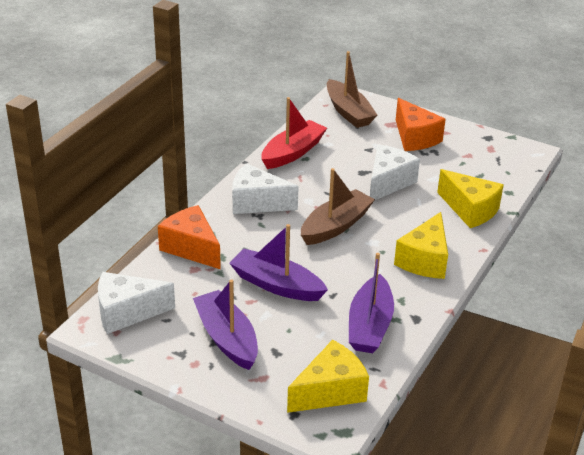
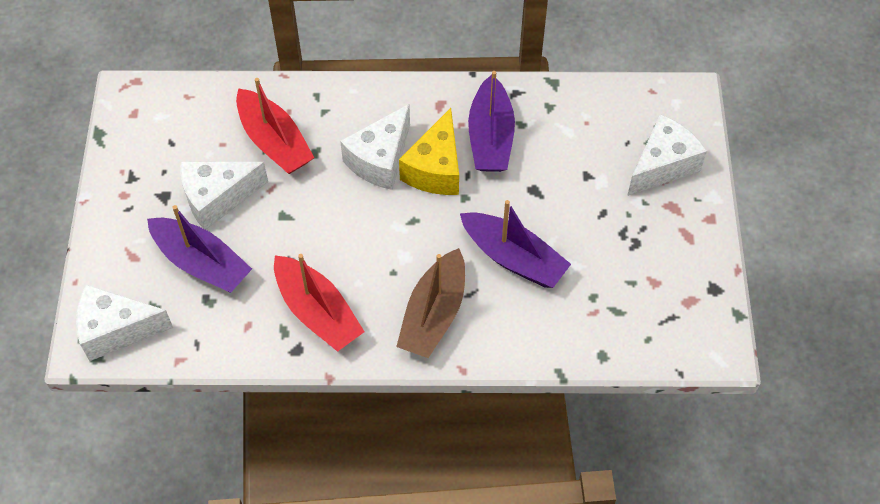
brown boat: [301,168,375,245] [327,51,377,128] = 2 -> [396,248,465,358] = 1
orange cheese: [158,205,221,269] [396,98,446,151] = 2 -> none = 0
red boat: [262,97,327,169] = 1 -> [236,78,314,174] [274,254,365,352] = 2
white cheese: [98,272,175,334] [232,163,299,214] [370,144,420,201] = 3 -> [76,284,173,361] [180,162,268,230] [340,104,410,190] [627,114,707,196] = 4
yellow cheese: [287,340,369,413] [394,212,448,279] [437,169,504,228] = 3 -> [399,108,459,195] = 1

